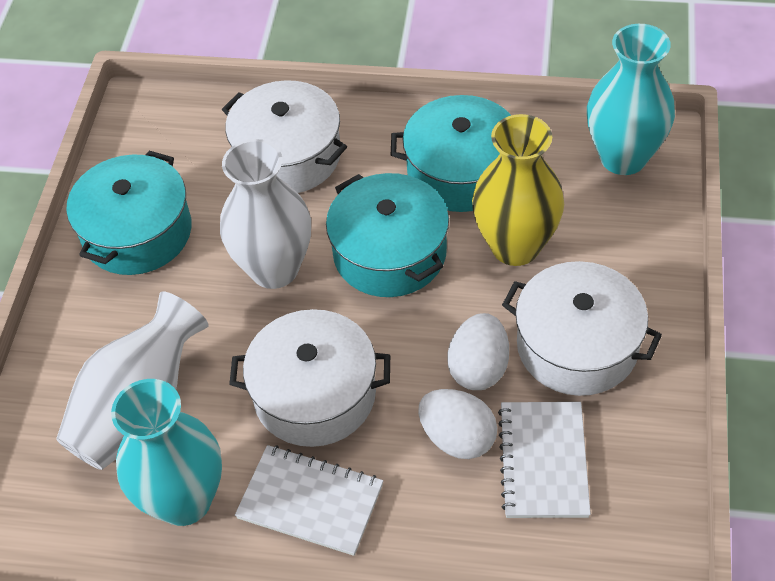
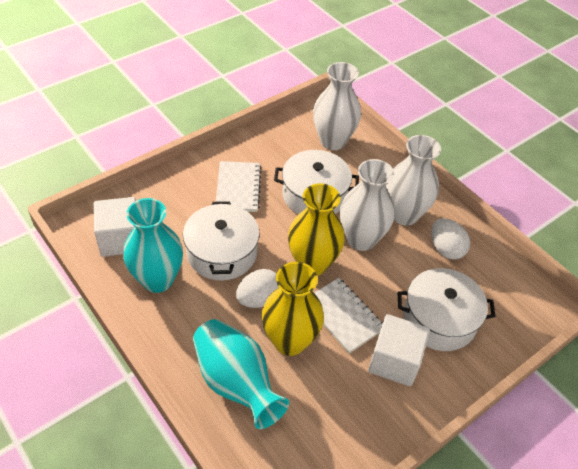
turquoise pot: [66,151,192,275] [326,173,449,297] [391,95,511,212] = 3 -> none = 0
white cube: none = 0 -> [94,197,136,257] [368,314,430,386] = 2
white vase: [56,291,209,470] [220,139,311,289] = 2 -> [313,62,361,150] [340,159,395,251] [386,135,441,225] = 3
yellow vase: [472,114,564,266] = 1 -> [261,262,324,356] [288,183,345,276] = 2

